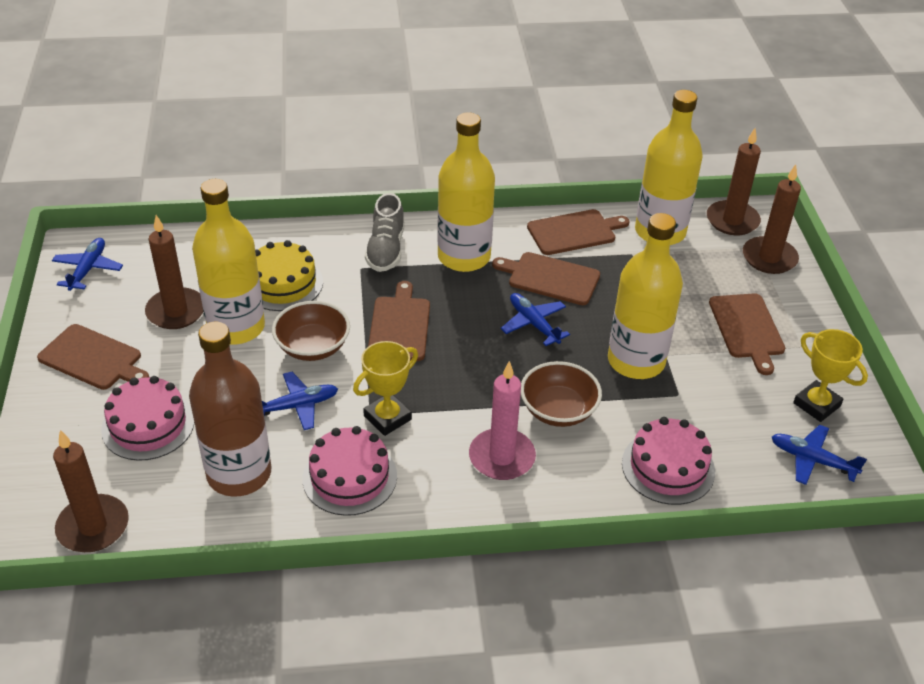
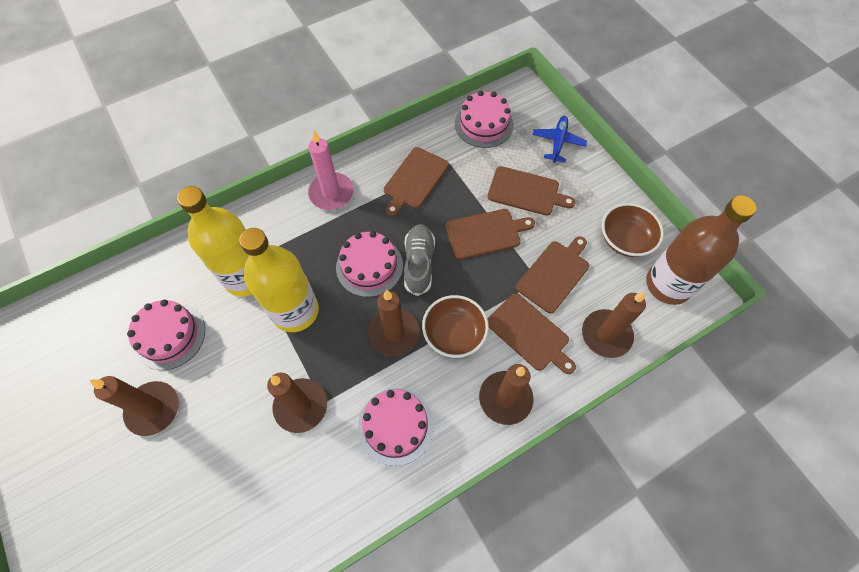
blue plane: [52,238,123,291] [262,372,338,430] [501,293,570,346] [772,425,867,485] = 4 -> [533,116,587,163] = 1
brown candle: [53,430,129,552] [145,215,203,329] [707,128,761,235] [743,164,801,274] = 4 -> [89,376,179,436] [267,373,327,433] [368,290,420,356] [479,364,534,425] [582,292,646,358] = 5
pink cake: [101,376,194,461] [302,426,397,516] [622,417,715,505] = 3 -> [127,300,205,370] [336,231,403,297] [358,388,434,466] [455,91,514,148] = 4
yellow bottle: [192,179,265,345] [437,112,495,272] [608,213,683,379] [635,90,703,245] = 4 -> [177,186,252,297] [239,228,319,332] = 2
yellow cake: [255,240,323,311] = 1 -> none = 0
yellow trophy: [353,341,418,436] [793,329,868,422] = 2 -> none = 0

